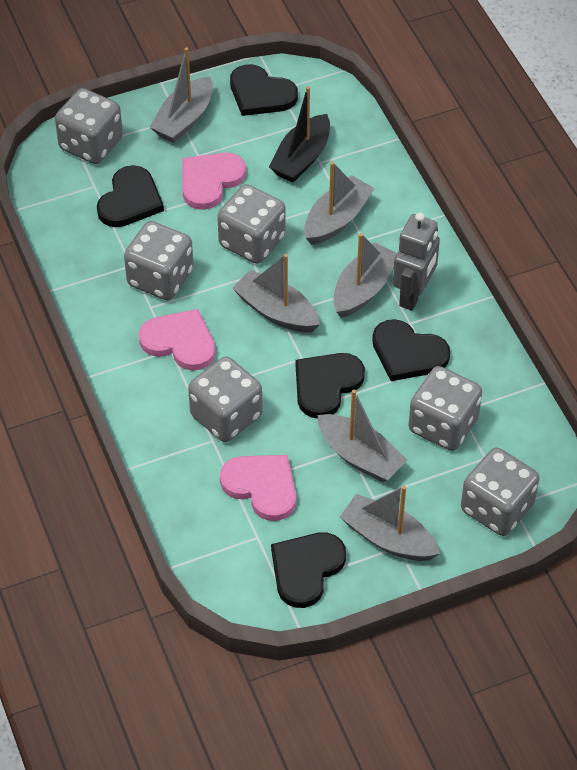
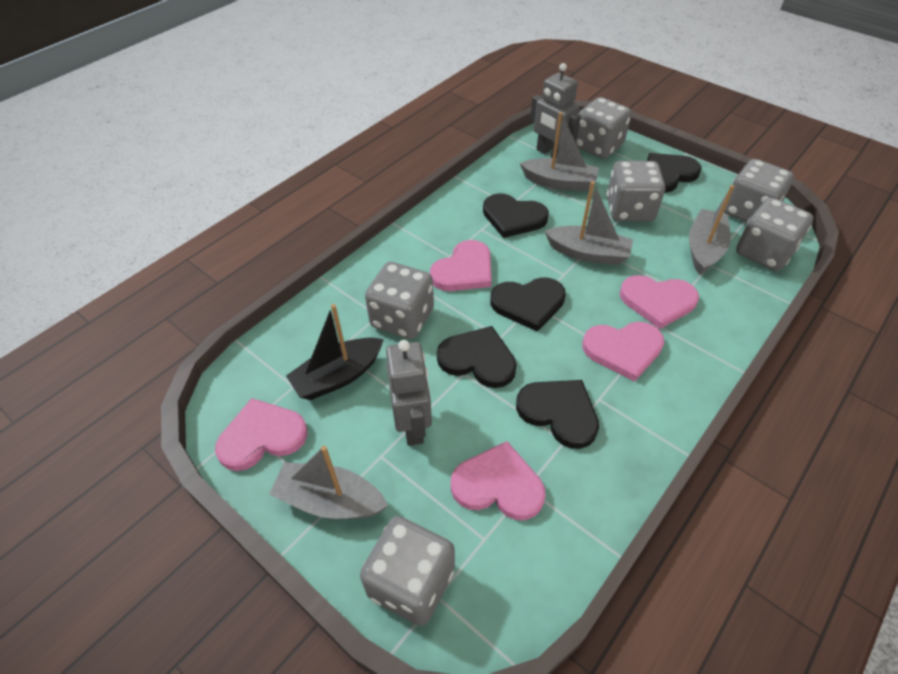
grey boat: [150,47,213,143] [233,254,320,333] [304,162,375,245] [318,390,407,482] [333,233,397,318] [340,485,440,561] = 6 -> [269,446,388,519] [520,112,599,191] [544,181,633,265] [689,185,735,275] = 4
grey robot: [393,212,440,311] = 1 -> [386,340,432,446] [530,63,581,158] = 2
pink heart: [139,309,216,371] [182,152,246,210] [220,455,296,521] = 3 -> [215,398,308,471] [430,240,492,291] [451,441,546,520] [582,322,664,382] [620,275,699,329] = 5

